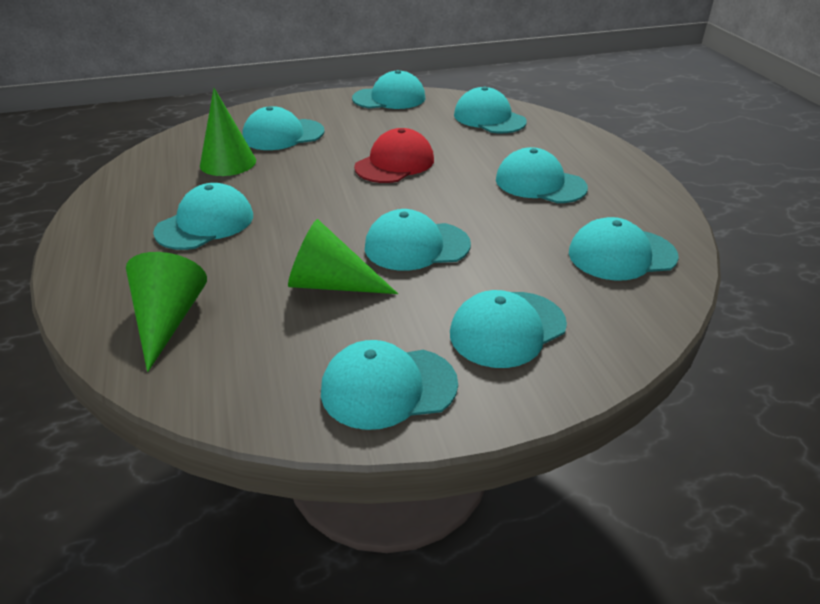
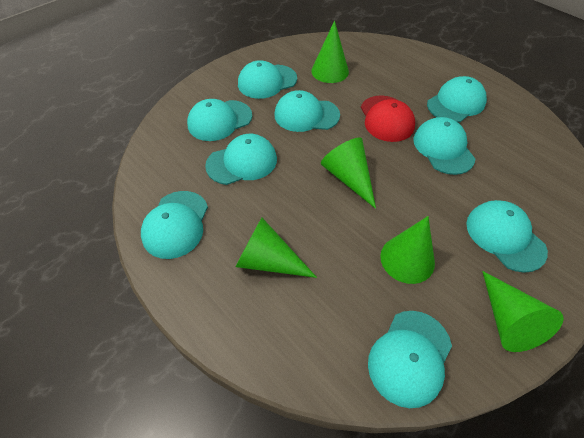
green cone: [126,252,207,372] [200,88,256,176] [288,219,398,294] = 3 -> [236,218,317,278] [311,21,349,83] [321,137,376,209] [380,216,435,284] [482,271,564,352] = 5

